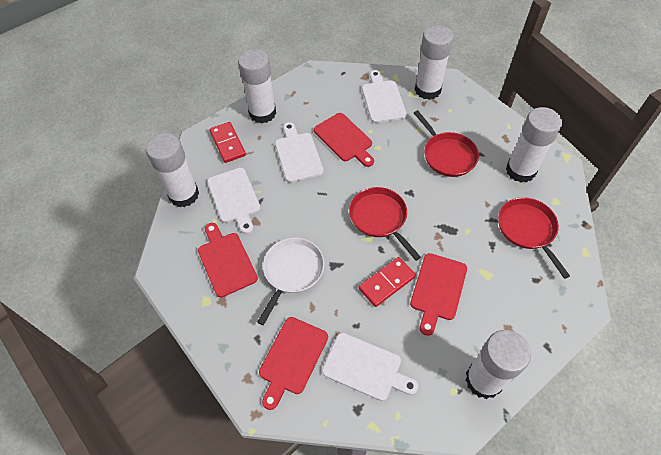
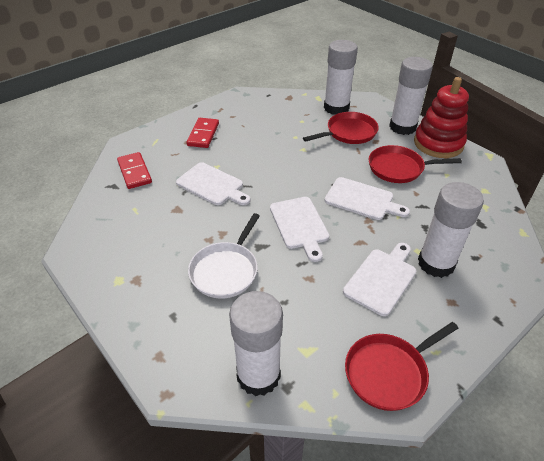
red cutting board: [198,223,258,298] [259,317,328,410] [314,113,374,167] [410,253,467,336] = 4 -> none = 0
red stacking toy: none = 0 -> [414,77,469,158] = 1
white glue stick: [146,133,199,207] [238,49,276,123] [415,25,454,100] [465,330,531,399] [506,107,562,182] = 5 -> [229,291,283,396] [324,40,358,115] [389,57,433,135] [418,182,484,278] = 4

